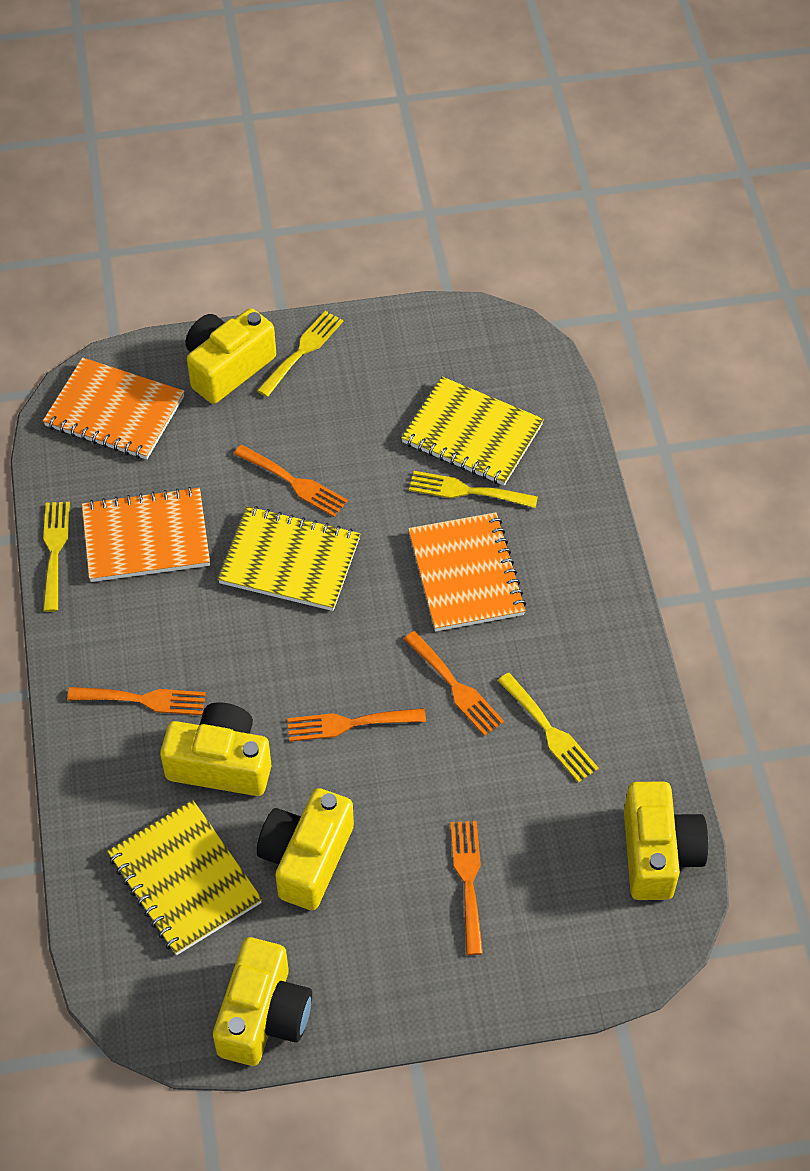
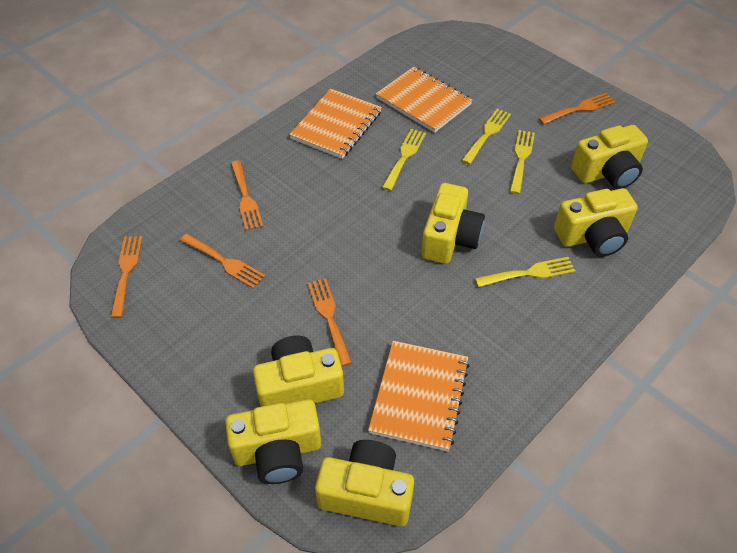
yellow camera: [160,702,271,796] [185,308,276,404] [213,937,312,1066] [257,788,354,910] [624,781,708,900] = 5 -> [225,399,321,484] [253,336,344,407] [315,440,414,527] [421,183,485,264] [554,188,638,257] [571,125,648,189] = 6
yellow notebook: [107,800,262,955] [218,506,360,611] [401,377,544,486] = 3 -> none = 0

